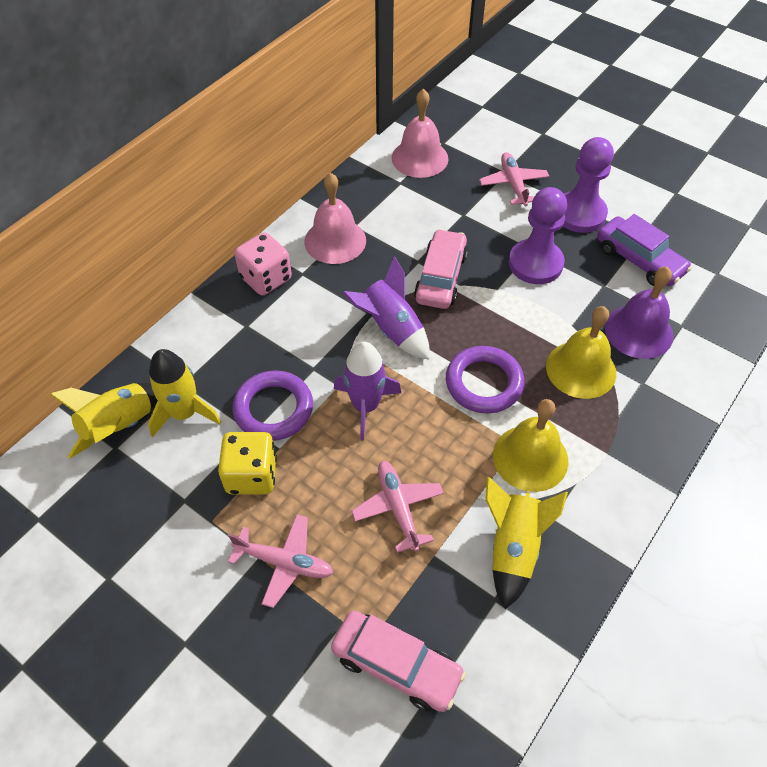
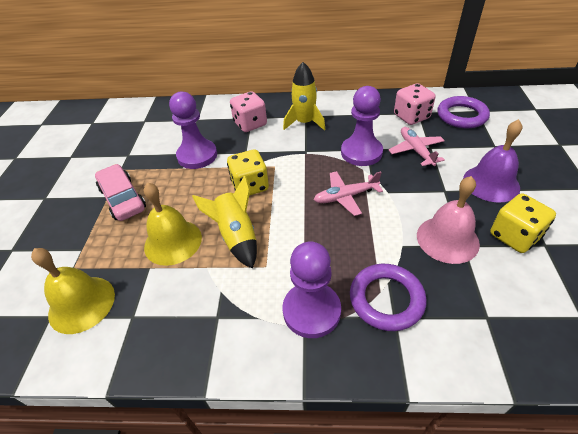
pink bell: [304,173,366,264] [392,89,449,178] = 2 -> [417,176,480,264] = 1
pink car: [331,610,466,712] [414,229,468,309] = 2 -> [95,164,146,221] = 1
pink dice: [234,232,292,296] = 1 -> [230,91,267,132] [394,83,435,125] = 2
pink plane: [228,514,333,608] [351,461,444,553] [479,152,549,206] = 3 -> [314,171,383,216] [389,127,445,166] = 2
purple car: [597,214,692,286] = 1 -> none = 0
purple pawn: [509,187,567,284] [563,137,614,233] = 2 -> [169,92,217,169] [283,242,341,338] [341,86,383,166] = 3
purple rocket: [334,342,401,440] [342,256,429,360] = 2 -> none = 0
yellow dice: [218,432,277,495] = 1 -> [227,149,269,196] [490,193,556,253] = 2
yellow rocket: [50,383,158,458] [148,349,221,437] [486,476,568,609] = 3 -> [192,175,257,269] [283,62,325,130] = 2

